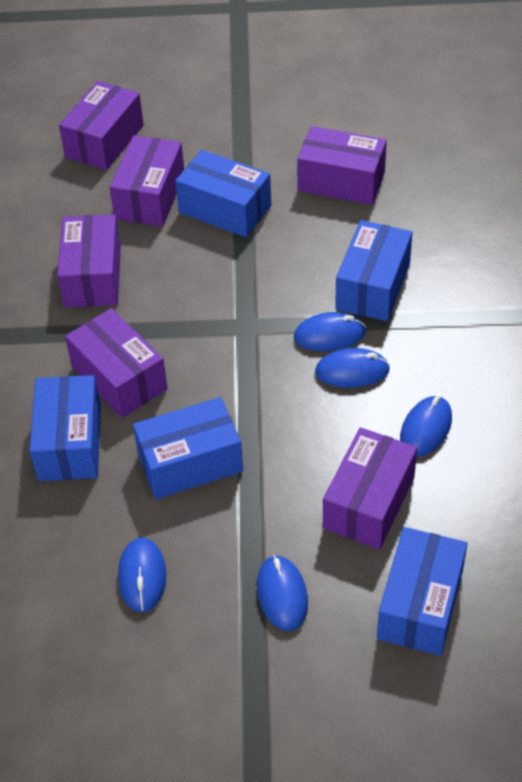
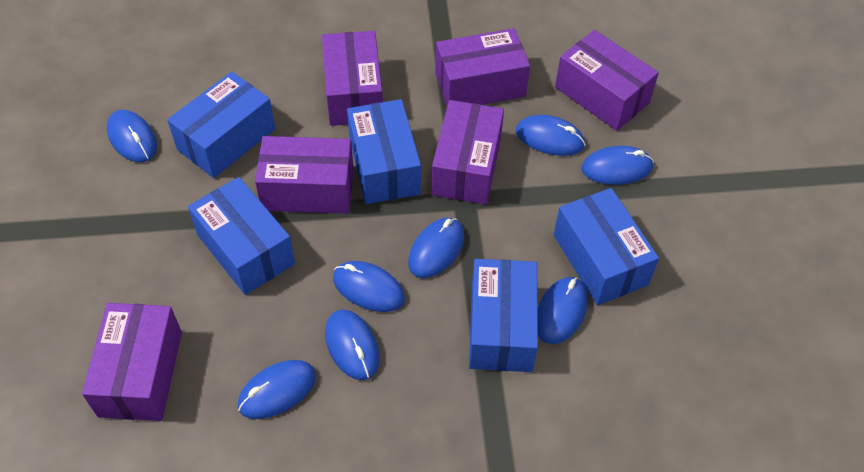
blue mouse: [118,538,166,612] [257,555,308,631] [294,312,366,351] [315,348,390,388] [400,396,452,457] = 5 -> [107,110,157,162] [238,360,316,419] [325,309,380,380] [333,261,405,312] [408,218,464,278] [516,115,585,156] [538,277,588,344] [582,146,654,185] = 8

